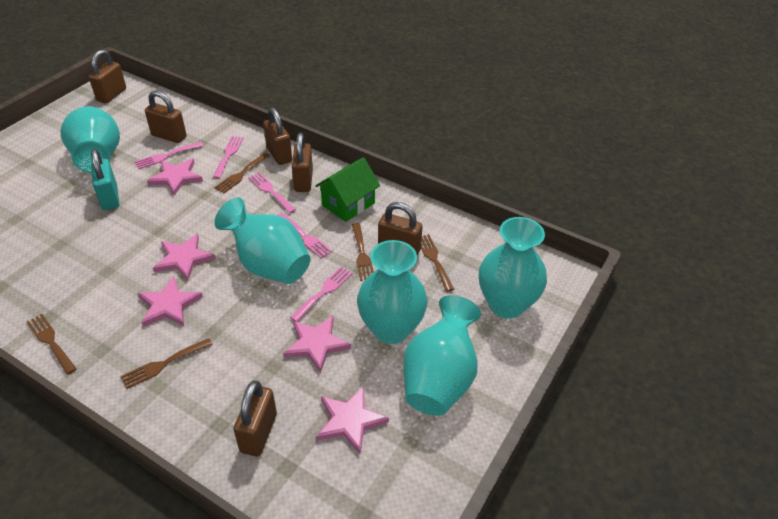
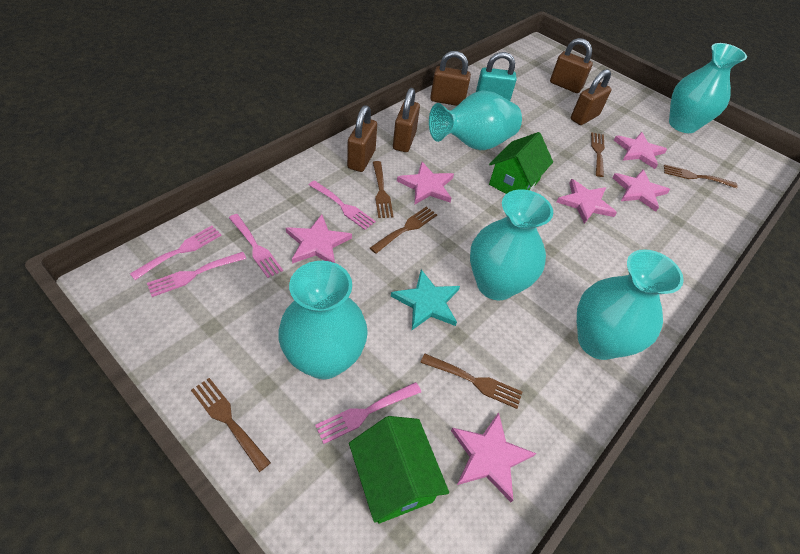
brown fork: [27,314,77,375] [120,338,213,389] [214,153,270,193] [352,223,374,281] [421,234,454,292] = 5 -> [191,378,271,472] [370,207,437,254] [373,161,394,218] [420,353,522,409] [591,132,605,177] [664,164,738,188] = 6
brown padlock: [88,49,126,103] [145,90,187,143] [233,381,277,456] [263,107,292,165] [292,133,313,192] [378,202,423,256] = 6 -> [347,105,377,172] [393,88,420,152] [430,51,471,106] [550,38,593,93] [571,69,612,125] = 5
green house: [315,157,380,222] = 1 -> [349,416,449,524] [489,132,553,194] = 2
pink star: [137,277,203,327] [147,158,203,196] [153,234,216,280] [283,316,351,373] [317,387,389,454] = 5 -> [286,214,352,264] [397,162,454,205] [451,412,536,502] [557,179,617,224] [612,170,670,212] [614,132,667,169] = 6
turquoise star: none = 0 -> [391,270,460,330] = 1

